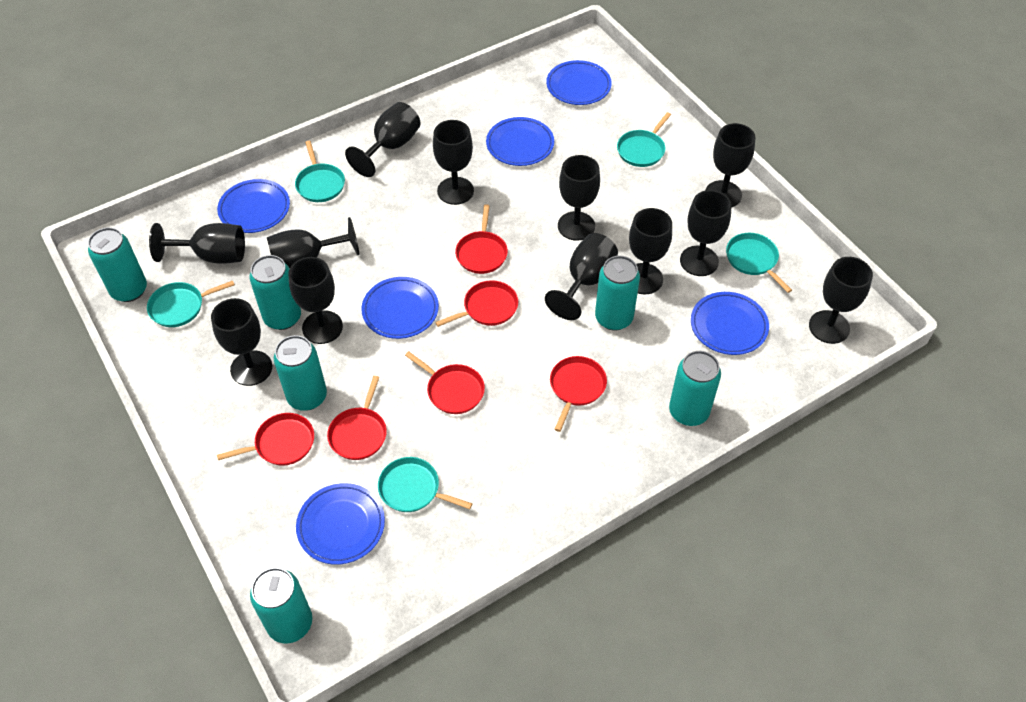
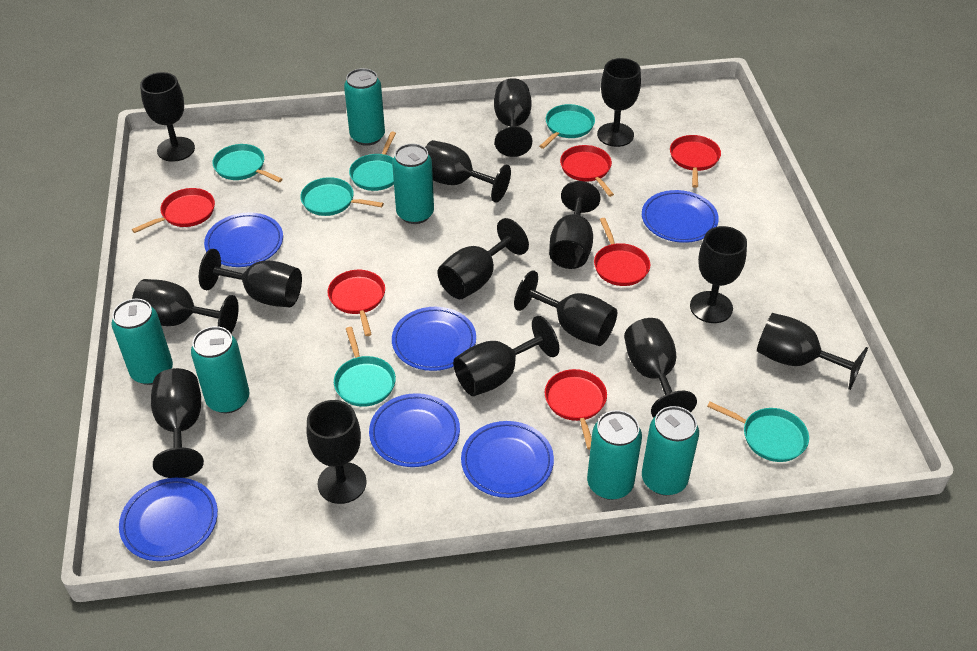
black goblet: [149,223,245,264] [211,298,272,386] [267,217,359,268] [288,257,343,344] [345,102,421,177] [433,120,474,205] [545,233,618,320] [558,155,600,241] [629,208,672,295] [680,190,732,276] [705,123,756,208] [809,257,873,344] = 12 -> [132,279,239,334] [140,72,195,162] [151,368,204,478] [199,249,302,307] [307,400,367,504] [425,140,511,203] [437,218,529,299] [453,316,559,396] [494,78,532,157] [514,270,617,346] [549,181,601,269] [597,58,641,147] [624,318,697,418] [690,226,747,323] [757,313,868,390] = 15
turquoise pan: [147,281,235,327] [295,141,345,202] [378,457,473,512] [617,112,671,167] [726,233,792,293] = 5 -> [212,144,283,182] [300,177,384,216] [334,327,396,407] [349,131,396,191] [539,104,595,149] [707,402,809,462] = 6

